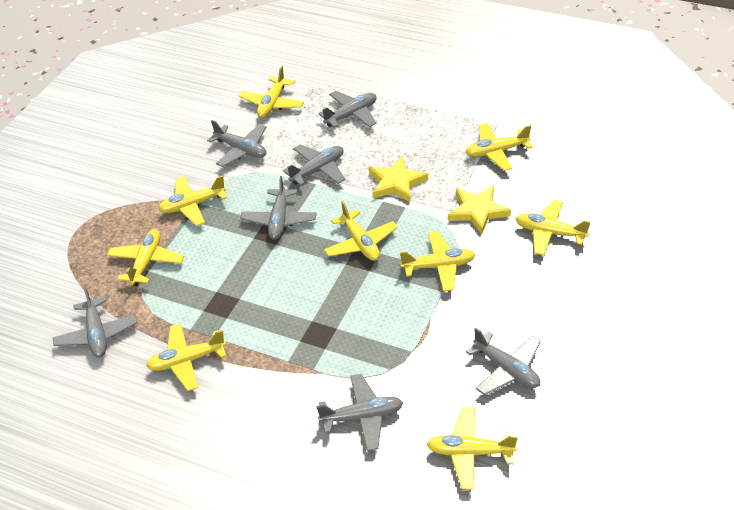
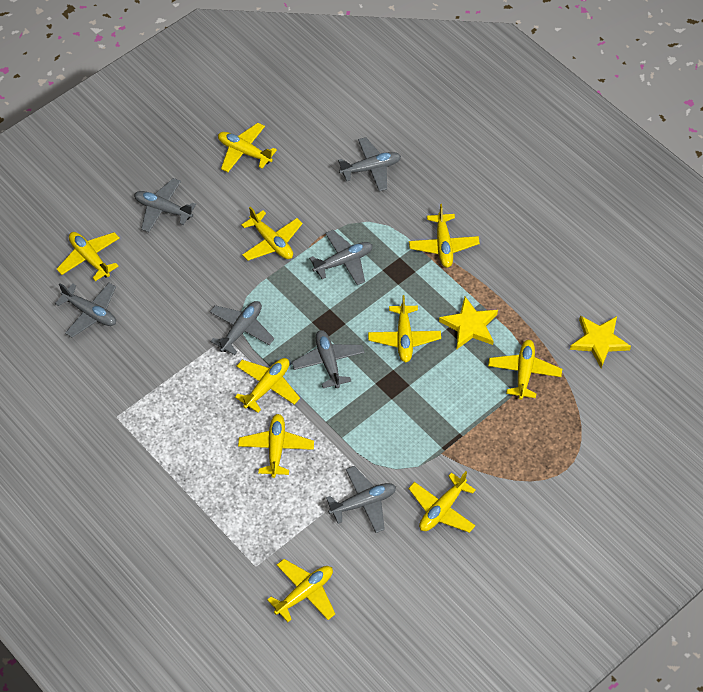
yellow plane: [107,229,184,286] [146,323,226,391] [158,175,227,226] [239,66,304,118] [324,201,398,261] [400,231,475,292] [427,407,518,490] [465,123,533,171] [515,200,591,256] = 9 -> [57,232,119,281] [218,123,277,172] [235,358,300,413] [238,414,314,478] [241,207,303,261] [267,559,335,622] [368,295,441,362] [408,471,476,533] [409,204,480,268] [488,340,562,400] = 10

